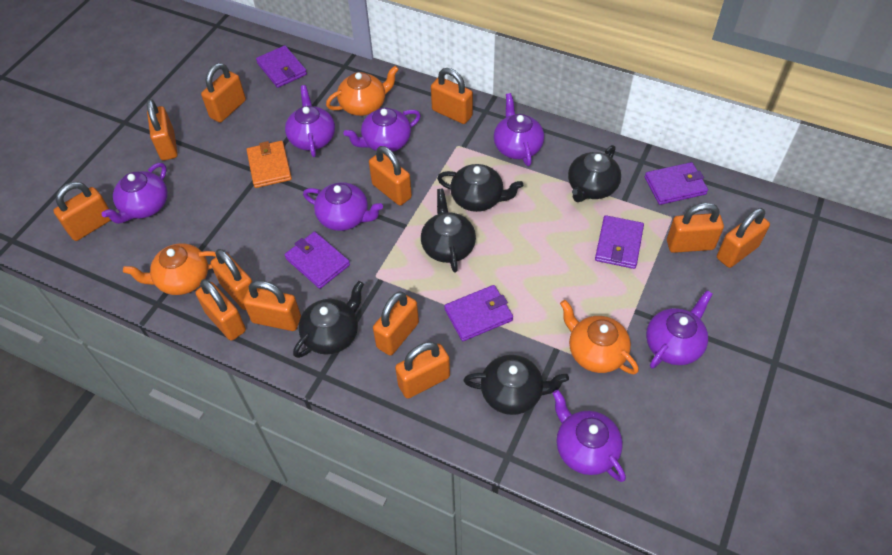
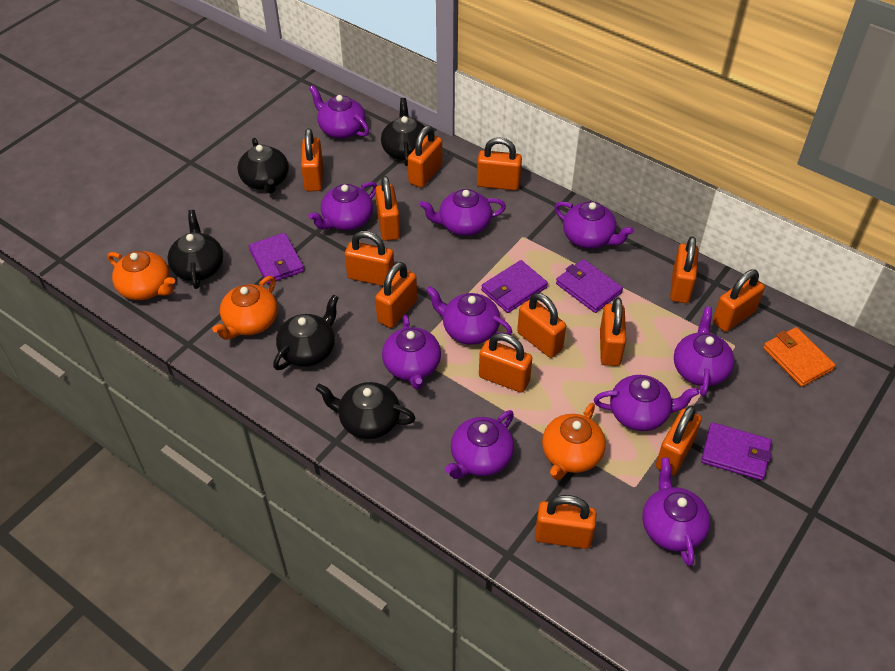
orange padlock: [53,182,111,241] [147,99,178,161] [195,279,246,341] [201,63,246,123] [211,249,252,310] [243,280,301,331] [369,146,412,205] [373,292,419,355] [395,342,450,399] [431,68,473,124] [667,203,724,253] [717,208,770,268] = 12 -> [301,128,323,191] [345,231,394,286] [375,176,400,241] [375,262,417,328] [408,126,442,188] [477,137,522,191] [479,333,532,393] [517,293,566,358] [535,495,597,549] [600,297,626,366] [656,405,702,476] [670,236,699,303] [713,270,765,332] = 13
purple teapot: [101,163,168,224] [285,85,335,157] [303,182,383,231] [344,108,421,152] [494,93,544,166] [553,390,626,482] [646,290,712,369] = 7 -> [308,182,377,230] [309,85,369,139] [382,315,441,390] [419,189,506,236] [426,286,512,345] [445,410,514,479] [554,201,634,249] [594,375,699,431] [642,458,710,566] [674,307,735,397] = 10
purple wallet: [256,45,307,88] [284,232,350,289] [444,285,513,341] [595,215,644,269] [645,162,708,205] = 5 -> [249,233,304,284] [481,260,548,313] [556,259,623,313] [701,422,772,480] = 4

